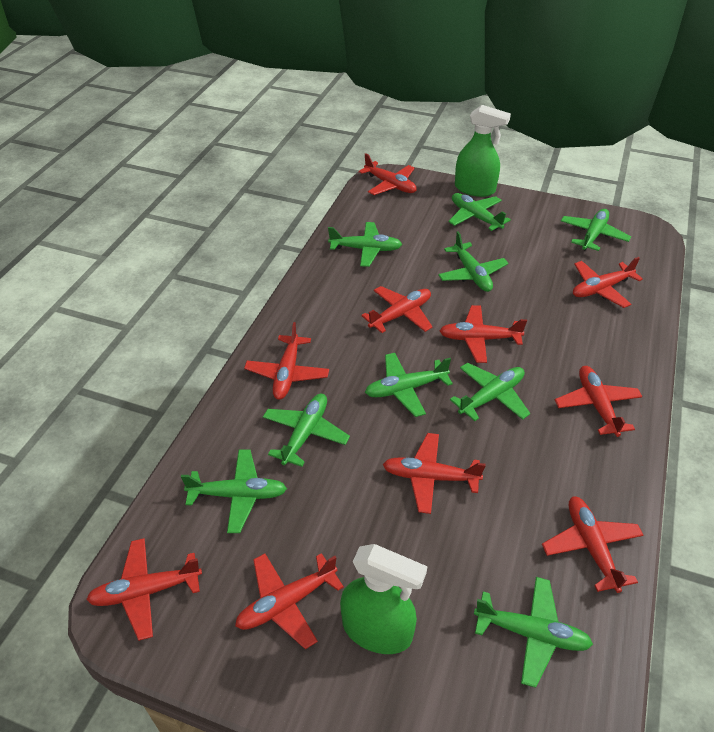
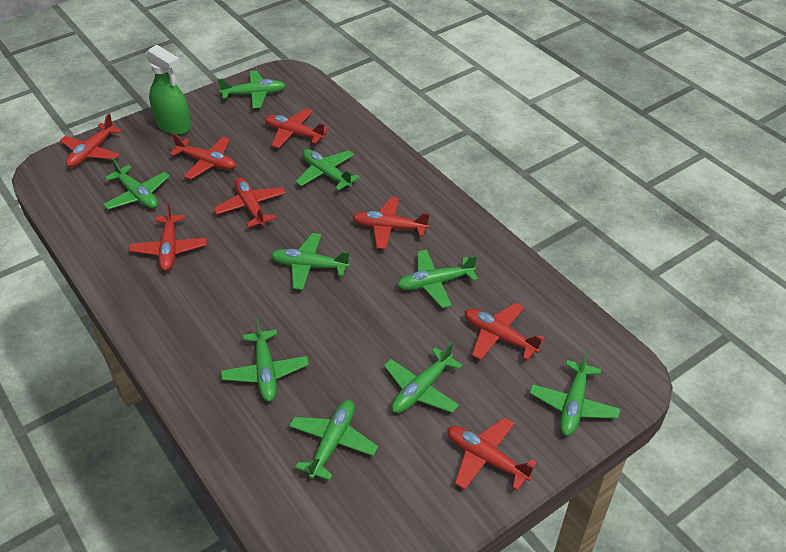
green spray bottle: [340,544,428,654] [455,105,511,197] = 2 -> [145,45,192,135] = 1
red plane: [86,538,202,641] [235,553,344,649] [244,322,329,400] [359,153,417,195] [361,286,433,333] [383,433,486,514] [439,305,527,363] [542,496,643,593] [555,366,643,437] [573,257,643,308] = 10 -> [60,114,122,167] [129,202,207,271] [170,134,236,179] [214,177,286,227] [265,109,329,148] [353,197,429,249] [447,418,537,491] [464,303,545,360] = 8

